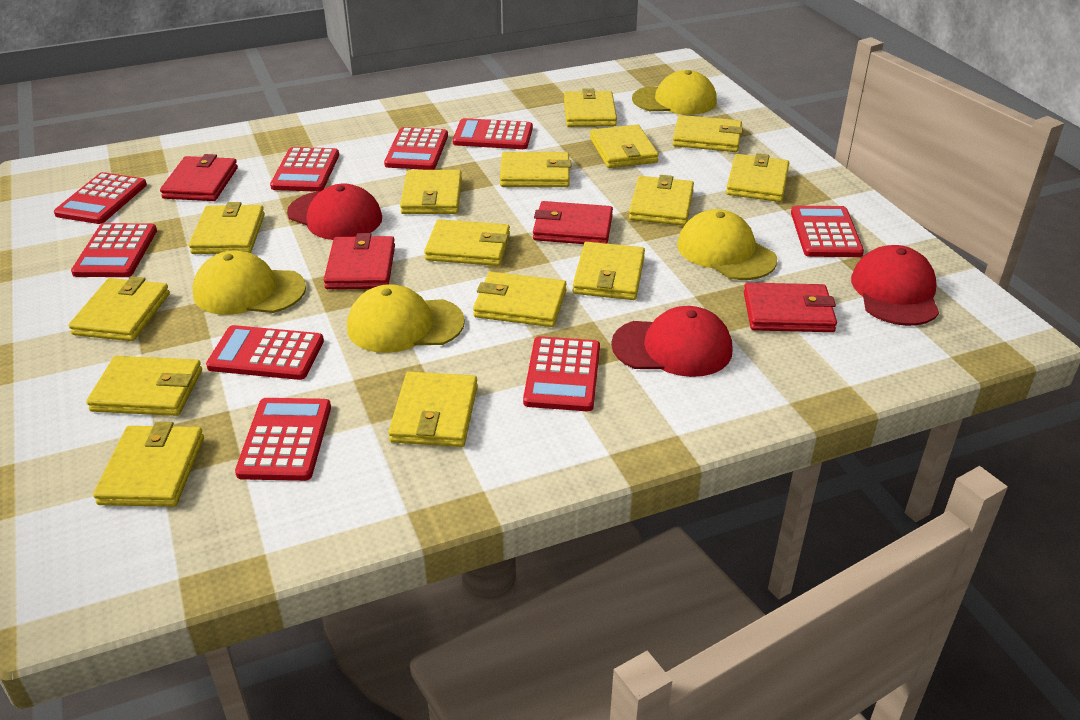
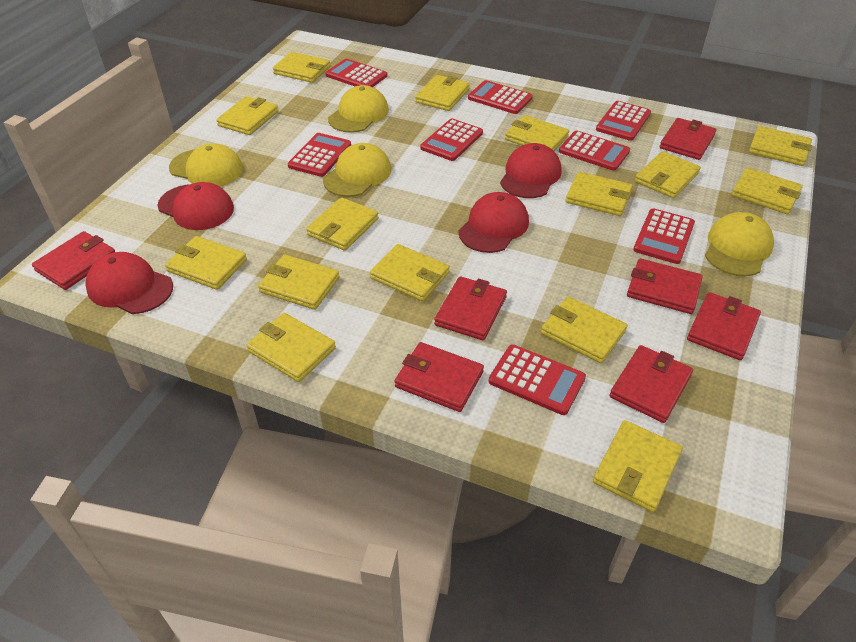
red calculator: [54,172,147,224] [71,223,157,277] [206,325,324,380] [235,398,331,481] [270,147,339,192] [384,127,448,170] [453,118,533,149] [523,336,600,411] [791,206,864,257] = 9 -> [288,133,351,177] [325,59,387,87] [420,118,483,161] [468,80,533,114] [488,344,586,415] [559,130,630,171] [596,101,651,141] [633,208,695,264] = 8
red cap: [287,184,382,240] [611,306,732,377] [851,245,939,326] = 3 -> [85,252,173,314] [158,182,234,230] [458,192,529,253] [500,143,562,198] = 4
red wallet: [160,154,238,201] [324,233,395,289] [533,201,613,244] [744,283,837,332] = 4 -> [32,231,115,290] [395,342,484,412] [434,276,507,340] [609,345,693,423] [627,258,703,314] [660,118,716,160] [687,292,761,360] = 7

